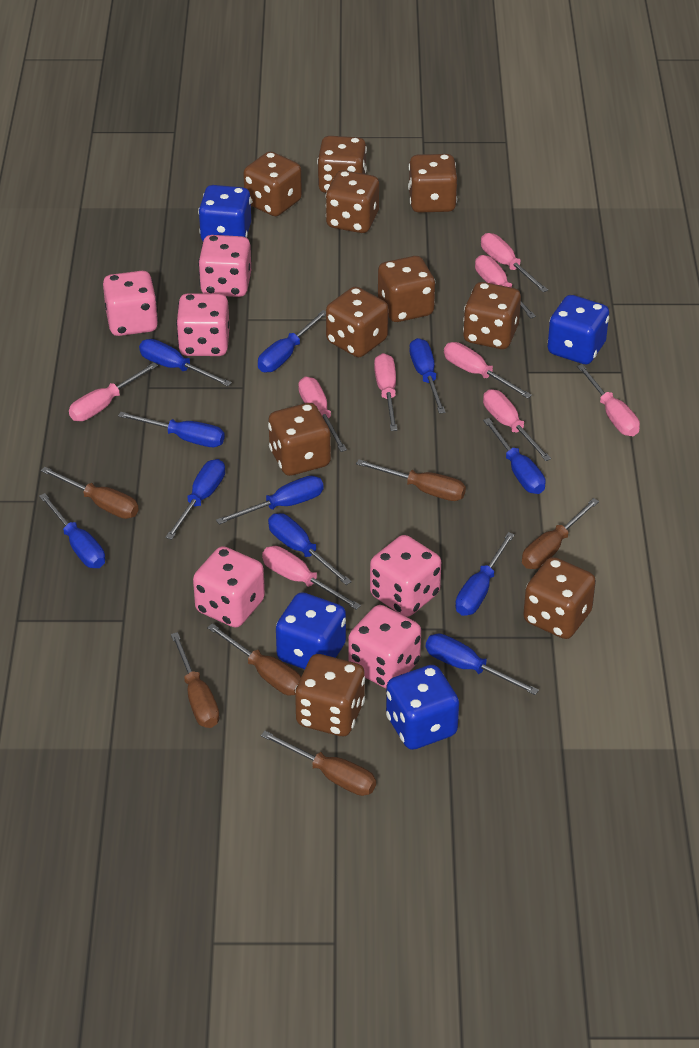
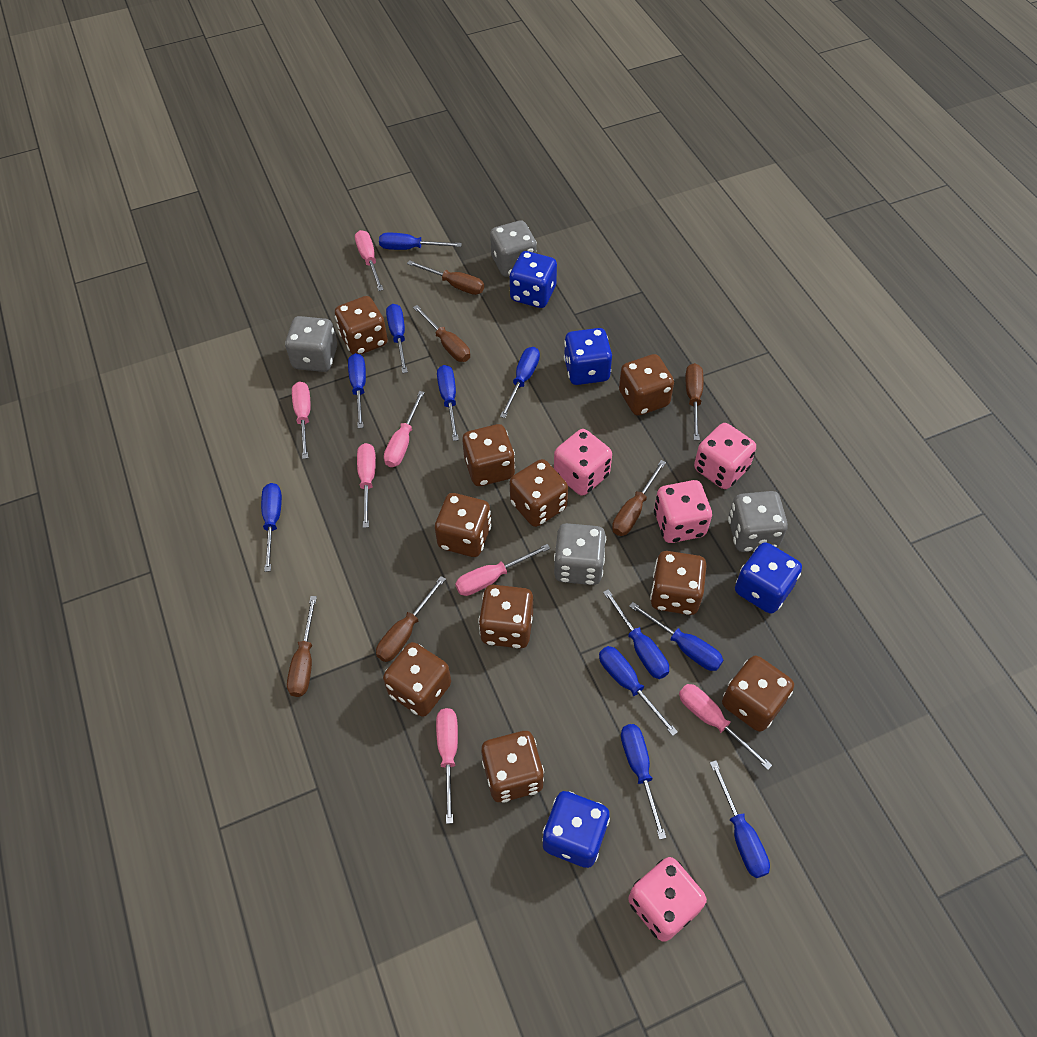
grey dice: none = 0 -> [285,316,337,372] [490,220,537,277] [554,523,606,585] [728,491,788,552] = 4
pink dice: [103,271,158,336] [176,293,230,356] [193,546,265,628] [198,235,251,297] [348,605,421,689] [370,535,441,617] = 6 -> [554,429,612,496] [628,857,707,942] [654,480,712,543] [694,423,756,489] = 4
pink screwdriver: [69,362,158,421] [262,546,361,610] [298,377,347,452] [374,353,397,431] [444,342,532,399] [475,255,536,318] [481,233,548,292] [483,389,551,461] [577,364,640,436] = 9 -> [292,382,311,459] [355,230,384,291] [357,443,376,528] [384,391,425,467] [436,708,458,824] [455,544,550,596] [679,684,772,770] = 7

